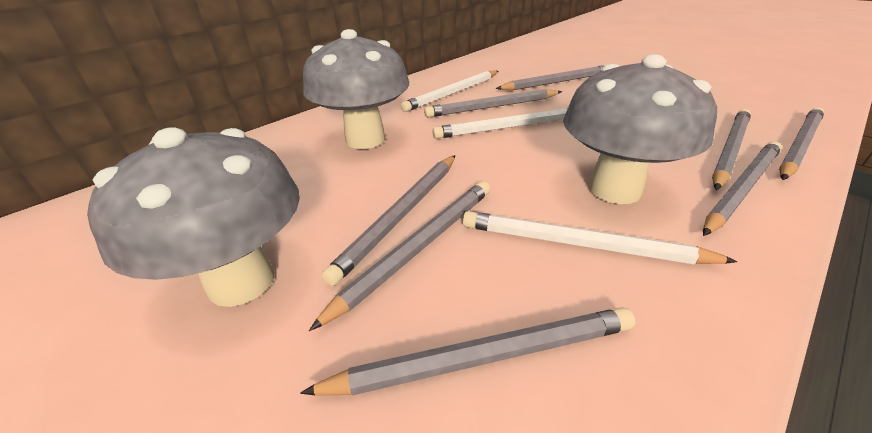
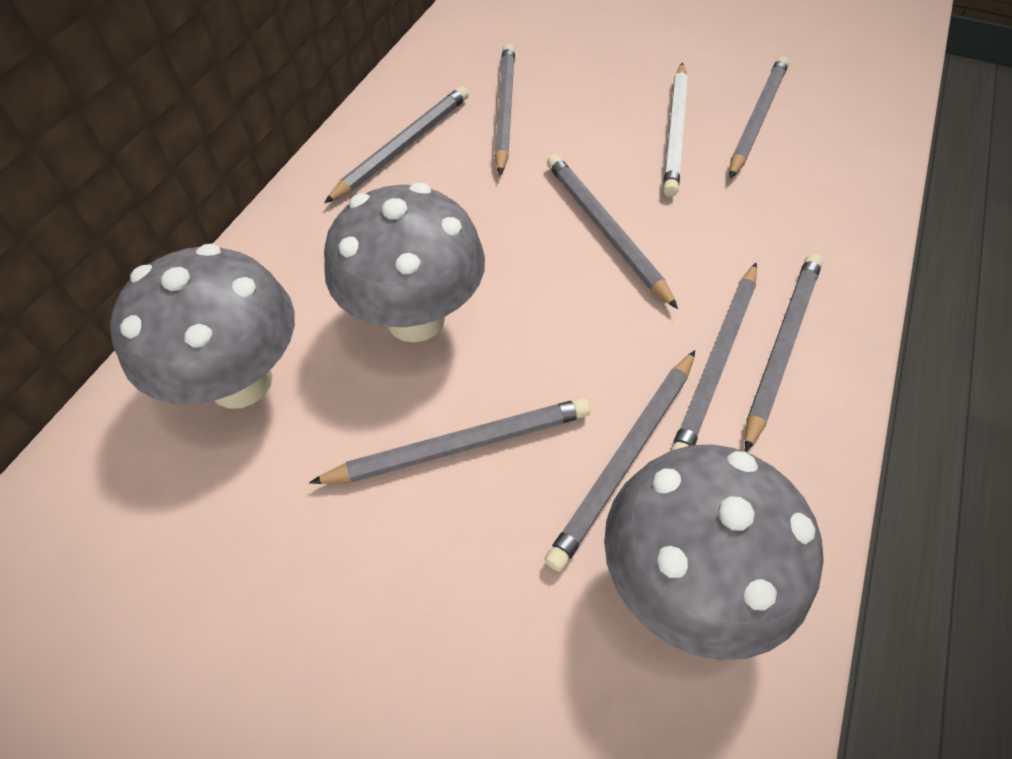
white pencil: [401,70,499,112] [433,108,568,139] [463,211,737,264] = 3 -> [663,63,688,197] = 1

